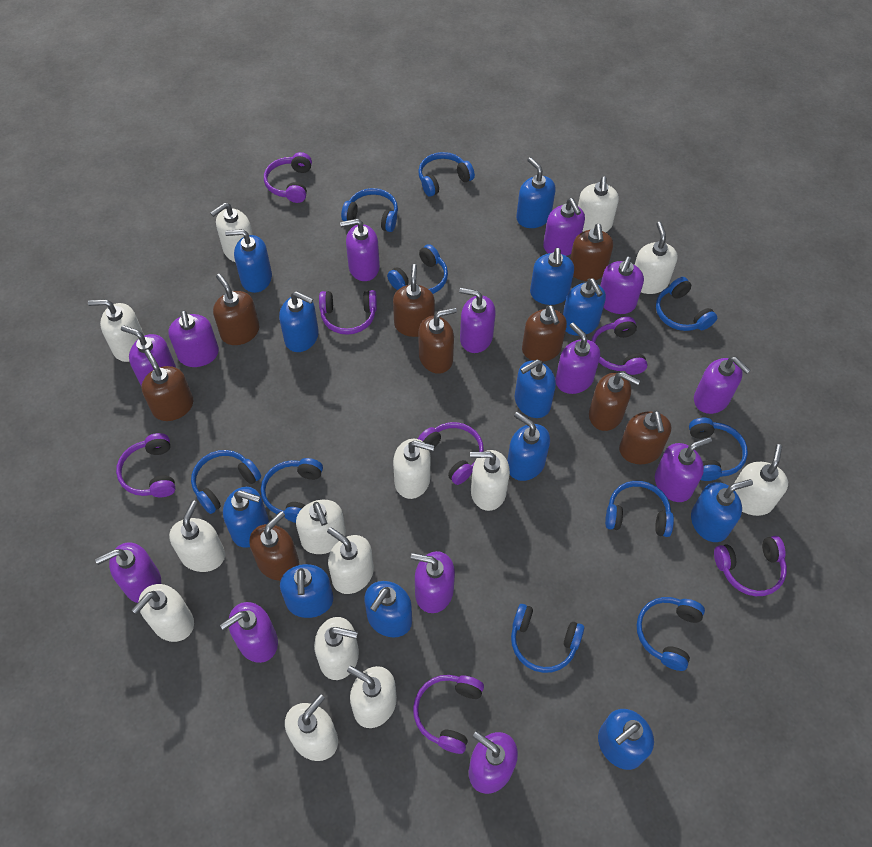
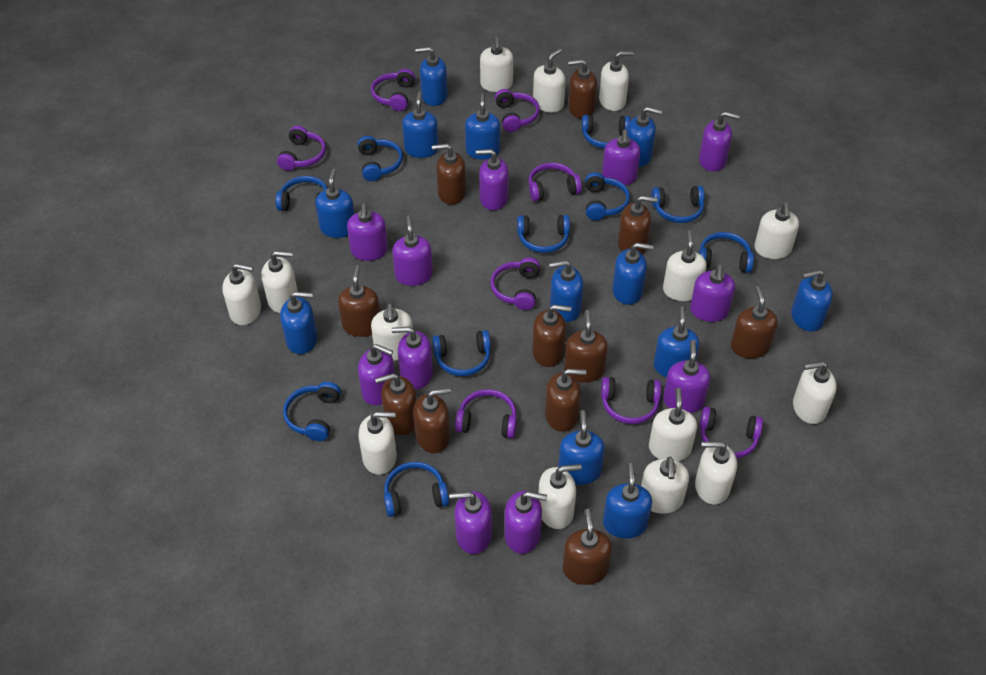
brown soap dispenser: [141,349,193,421] [213,274,260,345] [249,511,299,581] [393,264,435,337] [419,307,457,374] [522,305,567,362] [570,224,613,281] [589,372,640,431] [619,410,671,464] = 9 -> [338,265,380,337] [375,373,417,435] [413,388,451,453] [432,143,466,205] [532,305,571,367] [545,369,587,432] [563,509,612,585] [564,310,608,383] [568,59,597,119] [618,196,658,254] [731,286,778,358] = 11
purple headphones: [116,433,176,497] [264,152,312,203] [319,290,377,335] [413,675,484,754] [418,422,484,485] [591,317,648,375] [714,536,787,596] = 7 -> [277,126,326,171] [371,69,415,111] [455,389,517,438] [491,258,540,310] [495,89,540,132] [528,163,582,201] [601,377,661,424] [700,407,763,458] = 8
purple soap dispenser: [95,542,161,603] [121,325,176,385] [168,310,219,367] [220,602,278,663] [340,219,380,281] [411,551,455,613] [459,288,496,353] [469,731,518,794] [543,198,585,256] [556,323,600,394] [600,257,644,314] [655,437,712,502] [694,357,750,414] = 13 -> [347,204,388,261] [358,344,395,405] [392,215,433,286] [392,327,433,389] [449,491,492,554] [476,149,509,210] [504,491,547,554] [602,130,641,185] [663,340,711,413] [690,265,735,322] [699,111,740,172] = 11

